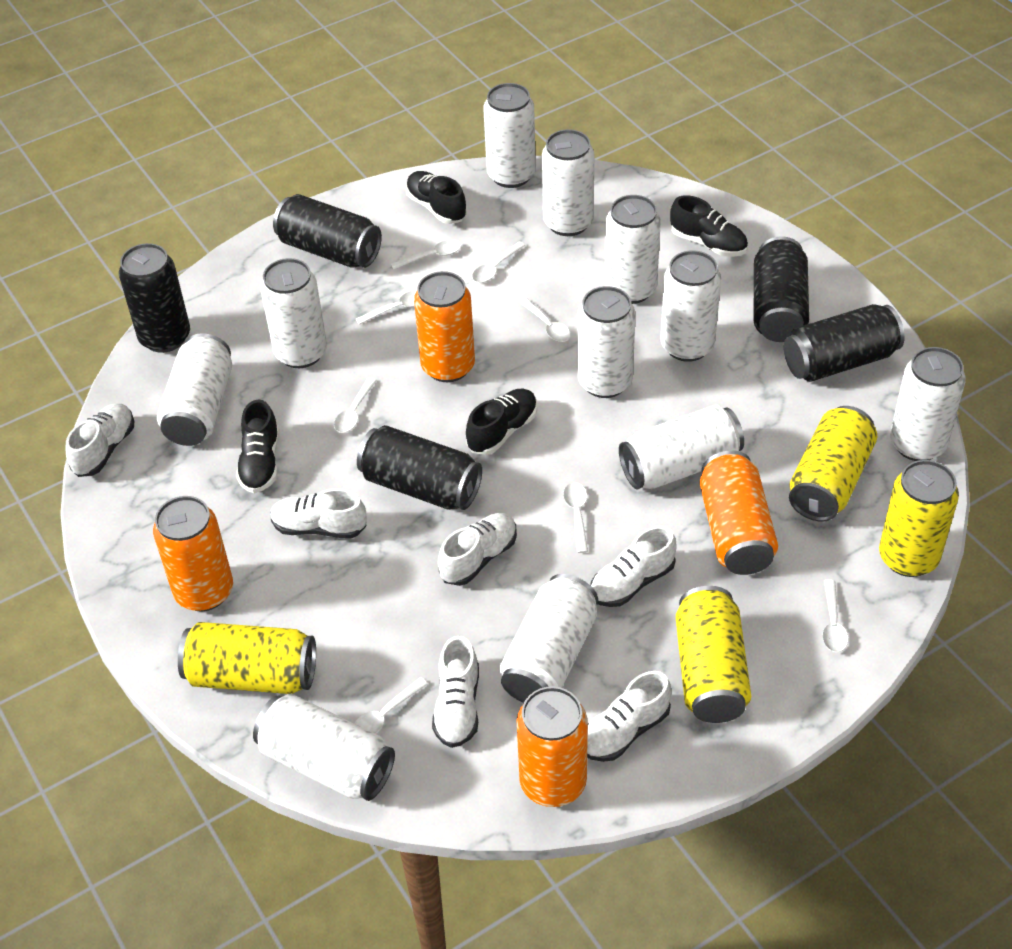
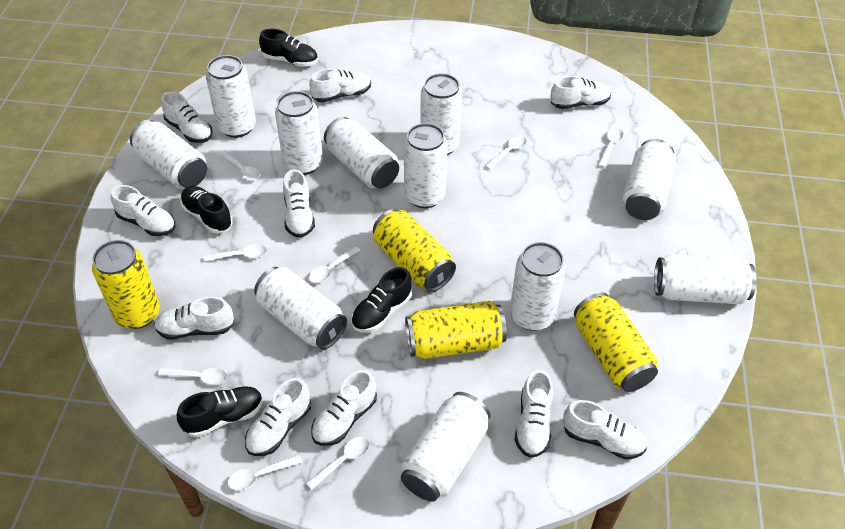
black can: [119,243,190,353] [273,194,382,268] [357,425,482,510] [754,236,809,342] [784,304,905,382] = 5 -> none = 0
orange can: [153,496,233,611] [414,271,475,382] [516,686,588,807] [700,450,778,575] = 4 -> none = 0
white shoe: [66,403,134,477] [270,489,367,539] [432,636,479,748] [438,513,517,586] [587,671,671,762] [590,526,676,607] = 6 -> [111,185,175,236] [154,297,234,340] [161,91,213,143] [245,378,311,456] [283,169,315,238] [309,68,371,102] [311,370,377,446] [515,370,553,458] [550,76,611,109] [563,400,647,459] = 10

